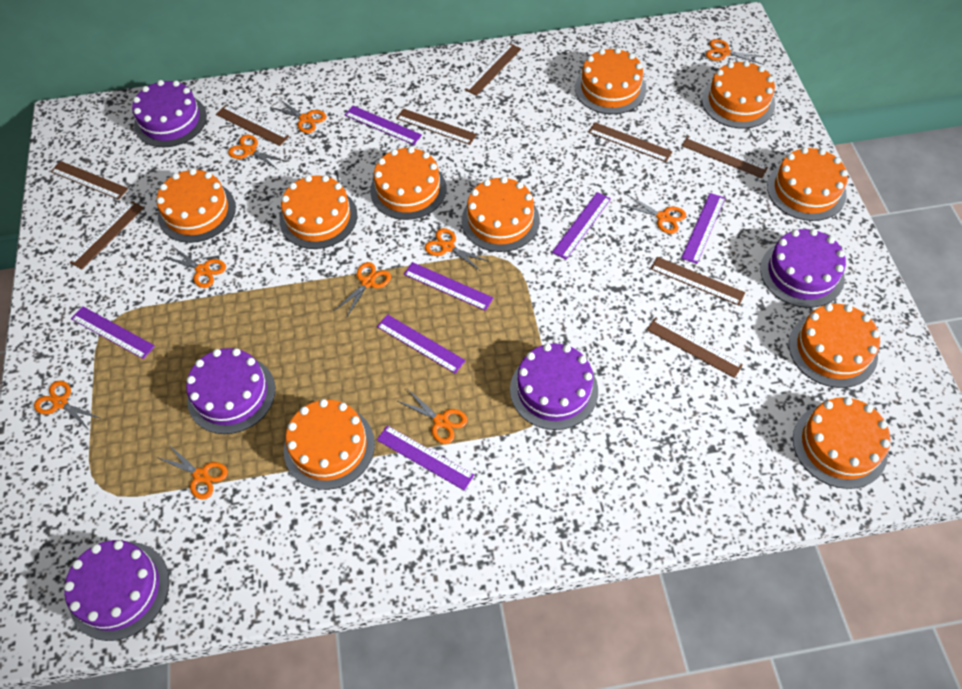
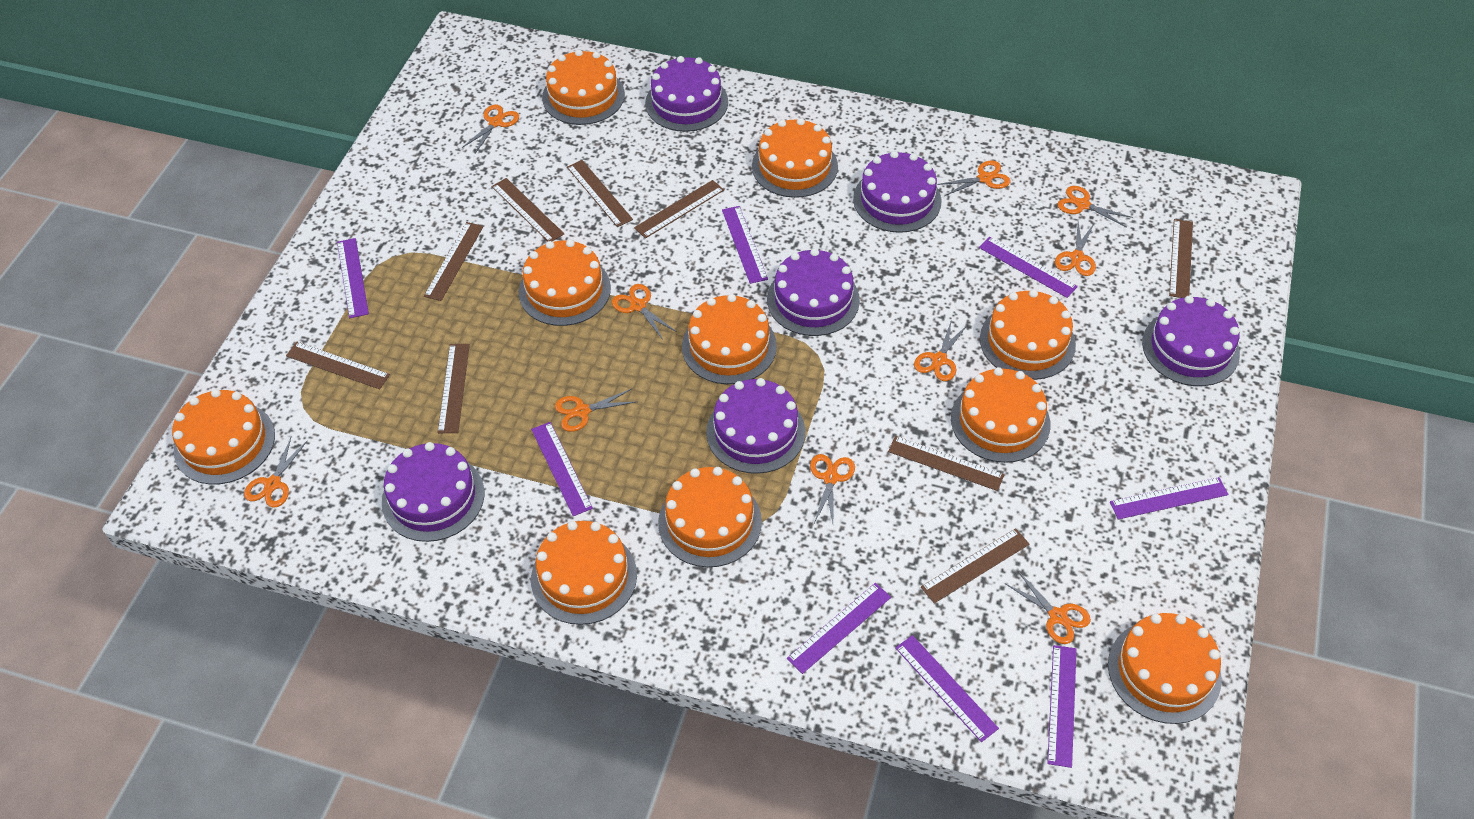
purple cake: [64,540,169,641] [132,80,207,147] [186,348,275,434] [510,343,598,430] [760,229,846,308] = 5 -> [382,442,484,542] [645,56,728,132] [706,378,805,474] [767,248,860,336] [853,151,941,233] [1142,296,1240,386] = 6
purple ruler: [71,306,155,359] [345,106,422,145] [377,314,466,374] [377,425,474,490] [404,262,493,311] [552,192,611,259] [681,193,725,264] = 7 -> [337,238,369,318] [531,422,593,516] [722,206,768,284] [787,583,891,674] [895,635,999,742] [979,237,1078,298] [1047,645,1077,768] [1110,477,1228,519] = 8

